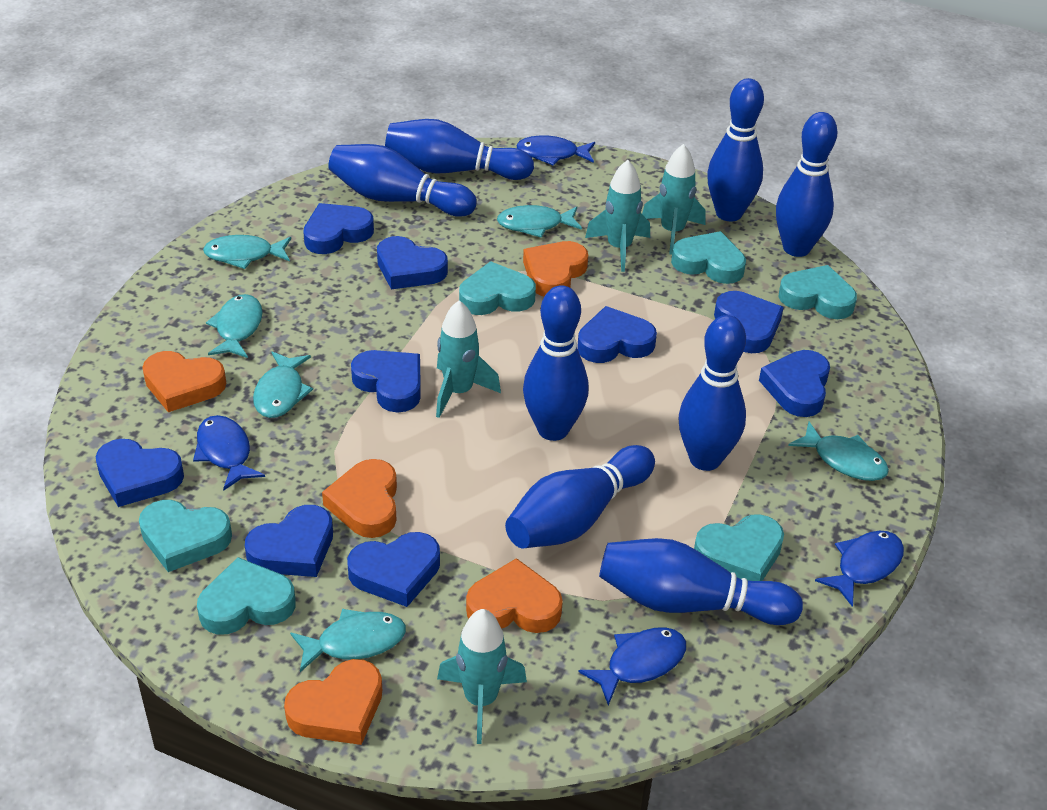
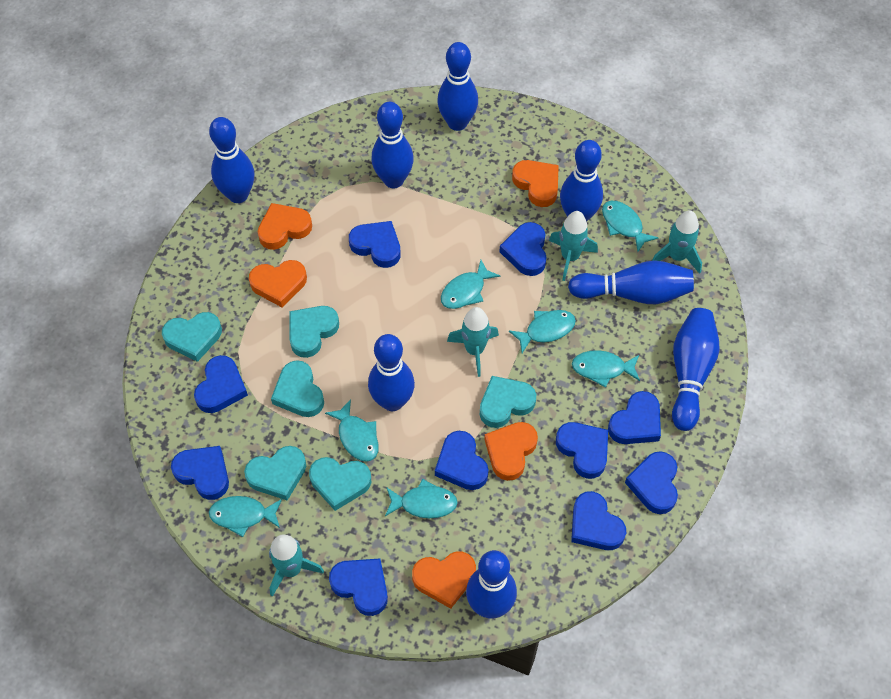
blue fish: [193,415,265,491] [516,135,595,166] [579,627,686,706] [815,530,904,607] = 4 -> none = 0
blue heart: [95,439,184,507] [245,505,333,577] [303,203,374,254] [347,532,440,607] [351,350,421,413] [377,236,448,289] [577,306,657,363] [714,291,784,353] [759,350,830,417] = 9 -> [171,446,229,500] [194,355,248,413] [329,558,388,616] [349,221,401,268] [435,431,489,490] [499,222,547,276] [556,422,608,479] [571,491,626,550] [608,391,661,444] [625,451,678,514] = 10
turquoise fish: [203,235,291,269] [206,294,263,358] [253,351,313,418] [290,609,406,672] [497,205,582,238] [788,421,889,481] = 6 -> [209,496,282,537] [325,399,379,462] [385,479,458,518] [441,260,500,309] [509,310,576,353] [572,350,640,388] [602,201,658,252] = 7

